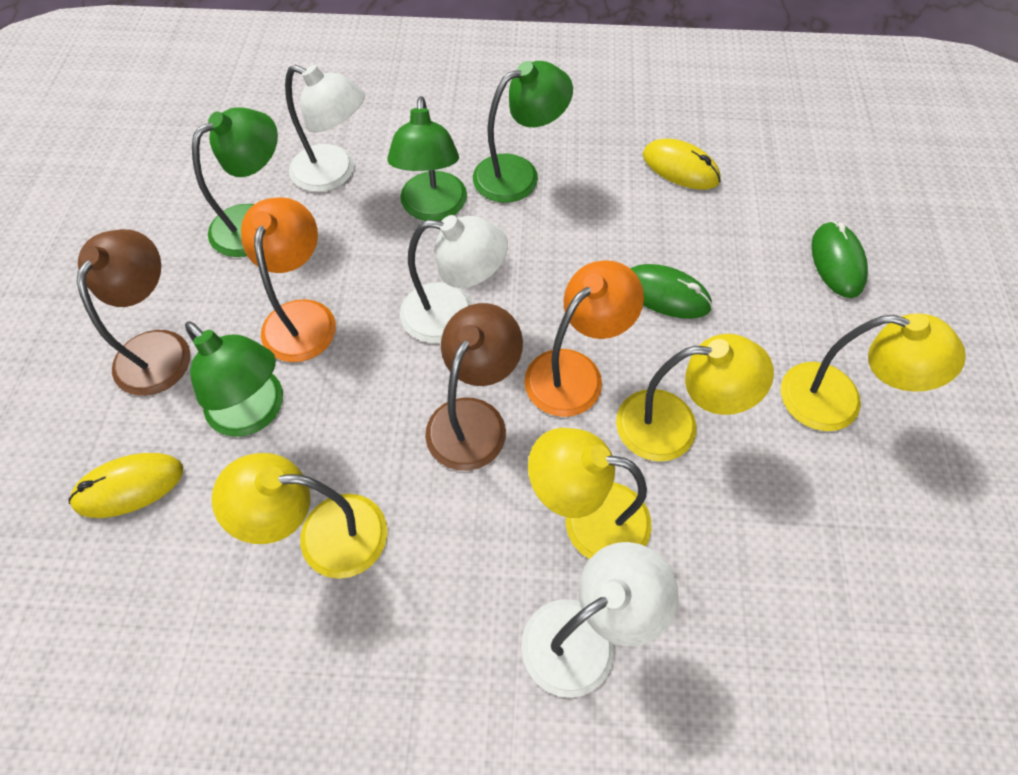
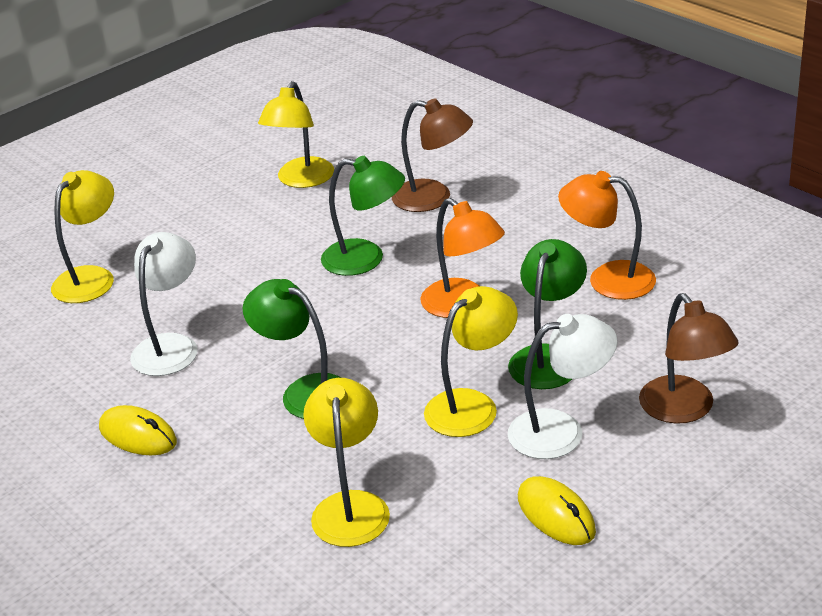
green lamp: [185,321,283,437] [192,107,278,257] [388,96,467,221] [473,61,573,203] = 4 -> [243,279,342,419] [321,156,405,276] [508,239,587,389] = 3
green mouse: [630,264,713,319] [811,221,868,298] = 2 -> none = 0
white lamp: [285,65,365,192] [400,215,508,343] [521,542,678,698] = 3 -> [130,232,197,376] [508,314,617,459] = 2

